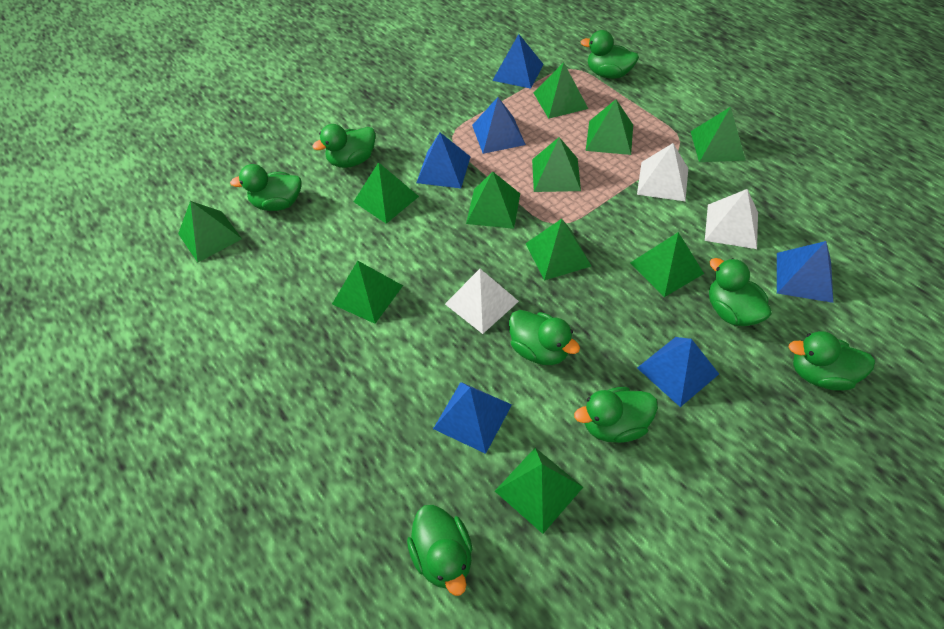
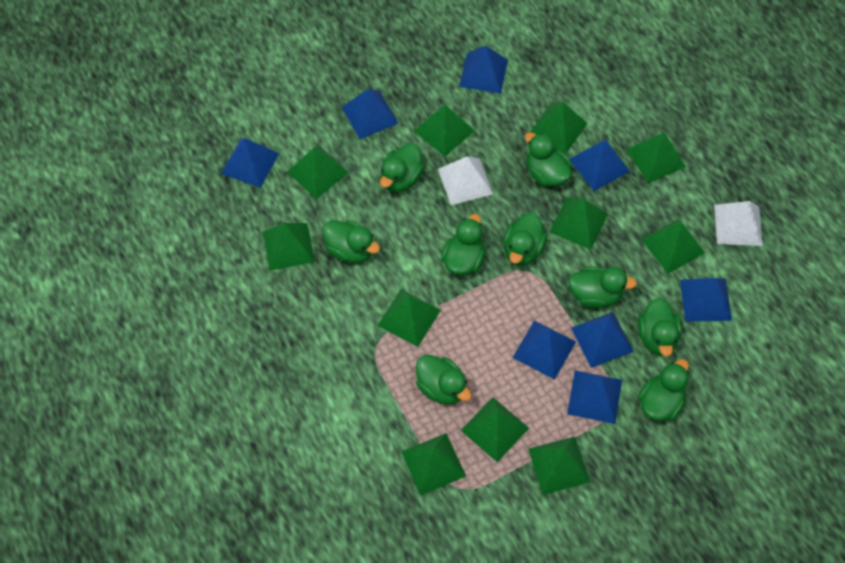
blue pyramid: [416,132,470,188] [433,382,512,454] [472,97,526,154] [492,34,544,89] [637,337,719,407] [777,241,833,303] = 6 -> [221,138,279,188] [342,89,398,139] [459,46,508,94] [512,320,576,380] [567,370,622,424] [570,140,630,191] [571,312,634,368] [680,278,732,322] = 8
green duck: [230,164,302,211] [313,124,376,168] [407,505,472,596] [509,310,580,365] [574,387,658,443] [580,30,639,79] [709,258,772,326] [788,331,875,391] = 8 -> [323,220,380,263] [380,143,424,192] [416,355,472,405] [441,214,485,276] [503,213,547,266] [525,132,572,187] [568,267,637,308] [638,298,682,357] [638,359,689,422] = 9
white pyramid: [445,269,519,334] [637,143,688,201] [705,189,758,249] = 3 -> [438,156,493,205] [714,201,763,246] = 2

